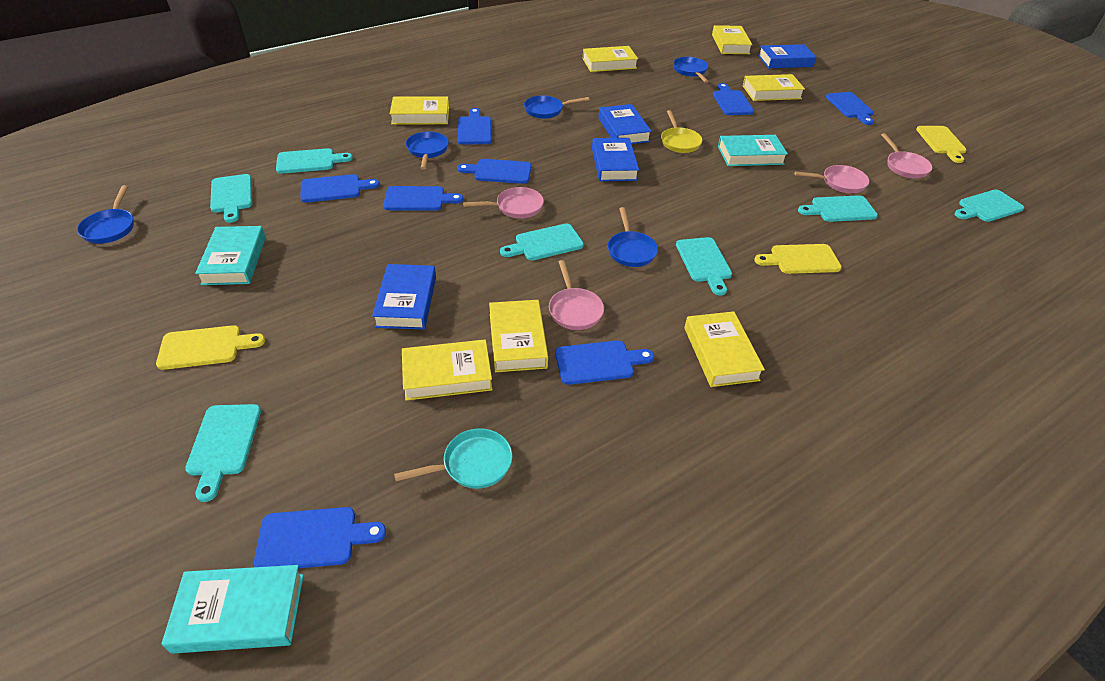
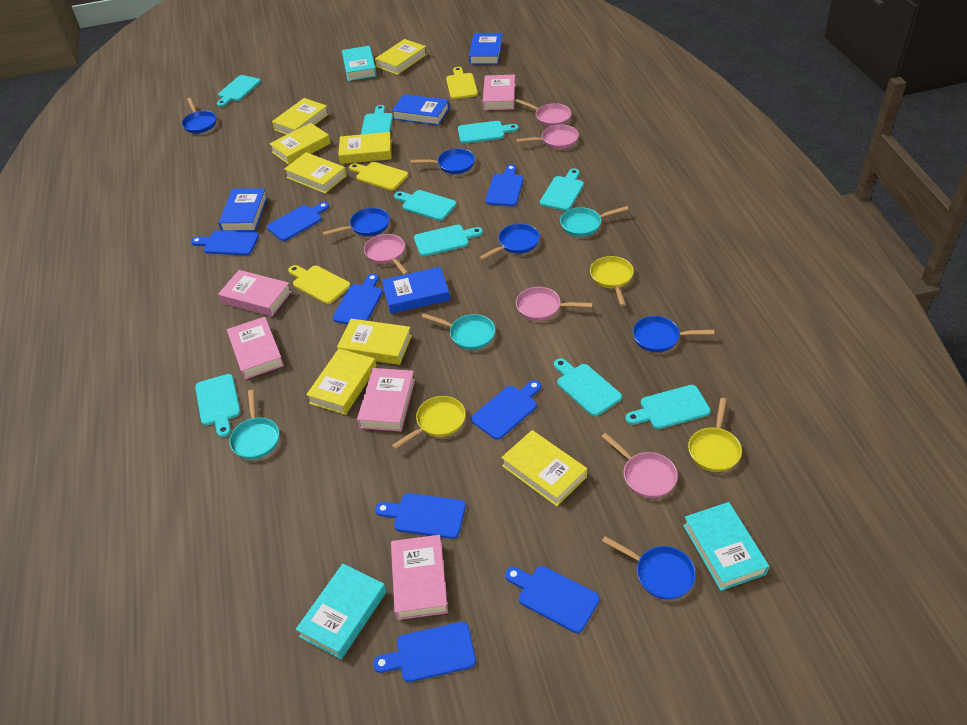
blue pan: [77,185,134,244] [406,132,449,170] [524,95,590,119] [608,207,658,267] [673,57,709,83] = 5 -> [182,98,216,133] [323,208,390,236] [411,148,475,174] [479,224,540,260] [602,536,696,600] [633,316,715,352] = 6
pink book: none = 0 -> [218,270,292,317] [227,317,284,380] [357,368,415,432] [391,535,448,620] [483,75,515,110] = 5
pink pan: [463,187,544,219] [549,260,604,330] [794,165,869,193] [881,133,932,178] = 4 -> [364,234,409,275] [515,99,571,126] [516,125,579,149] [516,287,593,321] [601,433,678,498] = 5
turquoise cutting board: [185,404,261,502] [210,174,252,223] [276,148,353,174] [500,223,584,260] [676,237,732,295] [798,195,878,222] [955,189,1024,222] = 7 -> [195,374,241,437] [217,75,261,107] [361,105,393,135] [394,190,457,221] [414,225,483,257] [458,121,519,143] [540,169,584,211] [554,358,622,416] [625,385,711,429] = 9
turquoise pan: [394,428,512,489] = 1 -> [229,390,279,459] [421,313,495,350] [560,206,629,237] = 3
yellow book: [390,96,449,125] [402,340,493,401] [489,300,548,372] [583,46,638,72] [684,311,765,387] [712,25,753,54] [743,74,805,101] = 7 -> [270,123,331,165] [272,98,329,135] [284,152,347,194] [306,349,377,415] [337,319,412,365] [338,132,392,164] [375,39,427,75] [501,430,587,506] = 8
yellow pan: [661,110,702,153] = 1 -> [392,396,466,449] [590,256,634,306] [688,398,742,472] = 3

